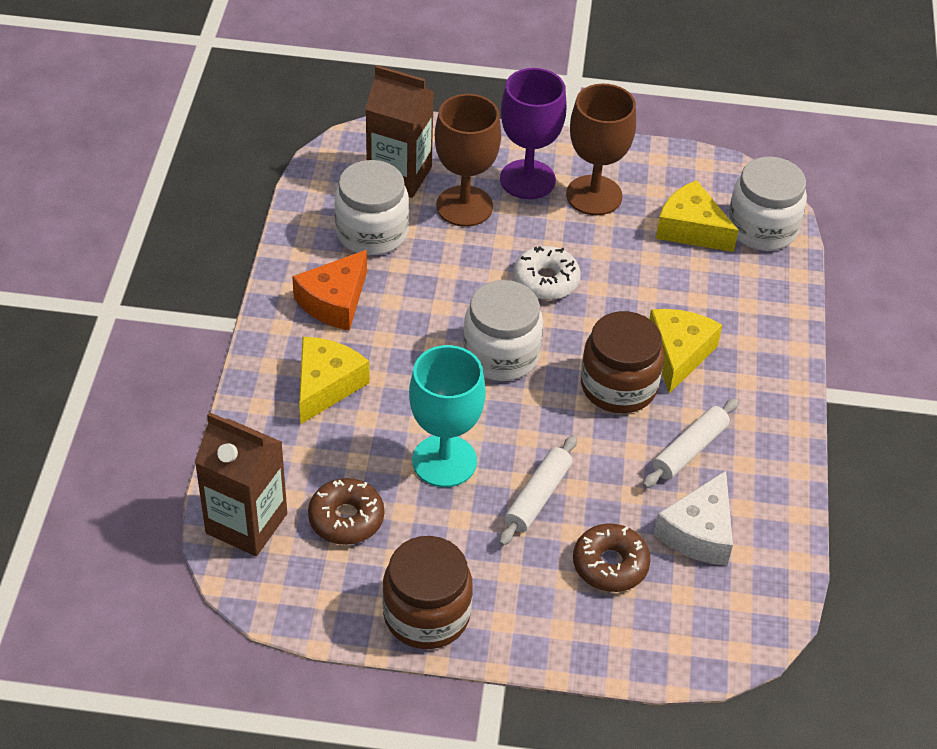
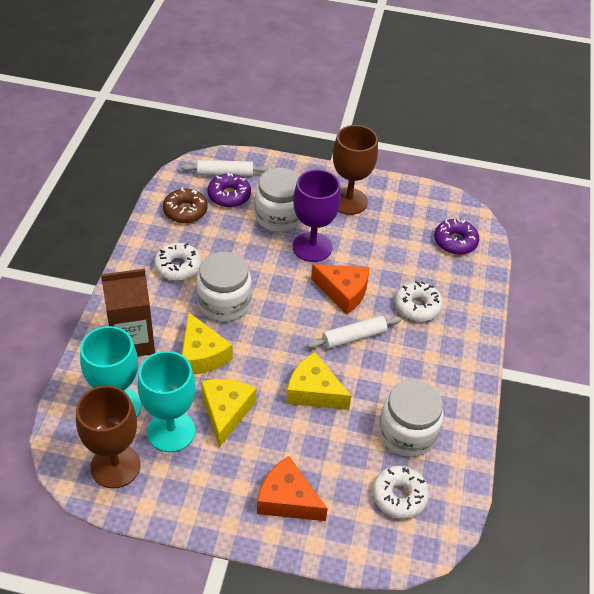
brown carton: [195,412,287,556] [365,65,434,198] = 2 -> [101,269,155,356] = 1
brown donut: [308,478,384,545] [573,523,651,592] = 2 -> [163,187,207,223] = 1
brown jar: [383,536,473,649] [581,311,664,413] = 2 -> none = 0
orange cheese: [292,250,367,331] = 1 -> [257,456,328,521] [311,264,369,314] = 2
purple donut: none = 0 -> [208,173,251,207] [434,219,479,255] = 2
turquoise goblet: [409,345,486,487] = 1 -> [80,326,141,417] [138,351,196,452] = 2
white cheese: [654,471,733,566] = 1 -> none = 0
white donut: [513,246,581,300] = 1 -> [154,243,201,281] [372,465,429,519] [395,281,443,322] = 3

